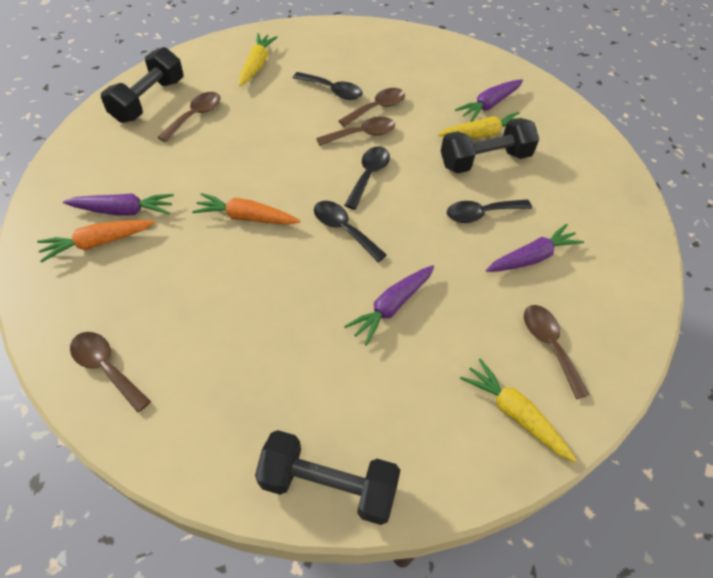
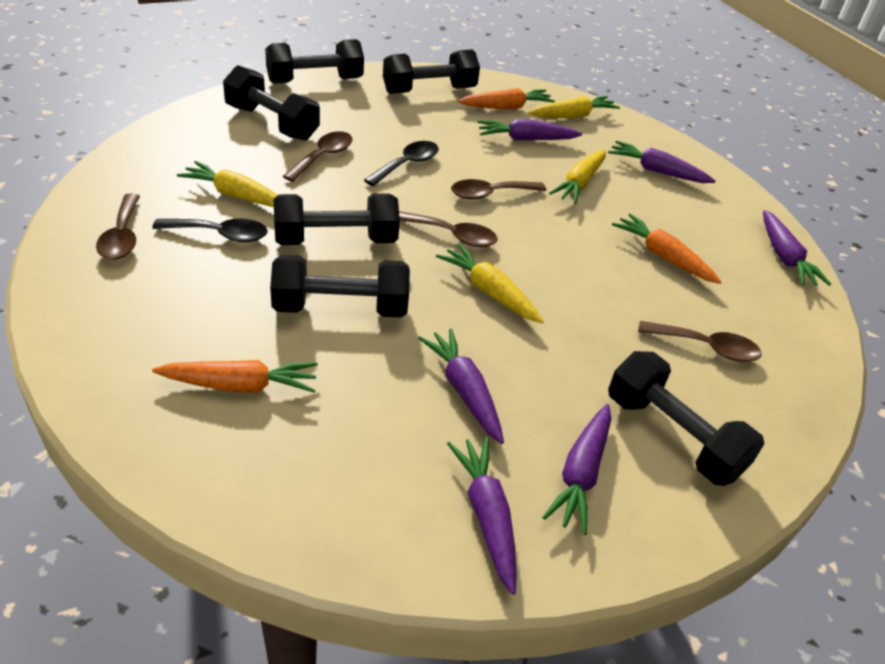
black dumbbell: [101,47,183,123] [255,430,400,525] [441,118,539,174] = 3 -> [223,65,320,141] [265,39,364,84] [270,255,410,317] [274,193,400,245] [383,50,480,94] [608,351,765,486] = 6
black spoon: [293,72,363,100] [314,201,387,262] [344,146,390,210] [447,199,532,223] = 4 -> [152,218,268,242] [364,141,439,186] = 2
orange carrot: [37,220,155,263] [192,193,300,225] = 2 -> [152,360,318,393] [458,88,555,110] [612,214,722,284] = 3
purple carrot: [63,193,174,215] [344,265,434,346] [455,79,523,122] [486,224,584,272] = 4 -> [418,328,504,444] [447,437,517,595] [478,119,582,140] [542,404,611,535] [608,140,715,183] [763,210,831,286] = 6
yellow carrot: [239,33,278,86] [438,112,520,138] [460,358,576,462] = 3 -> [177,161,278,207] [436,244,544,323] [528,96,620,118] [549,150,606,204] = 4

